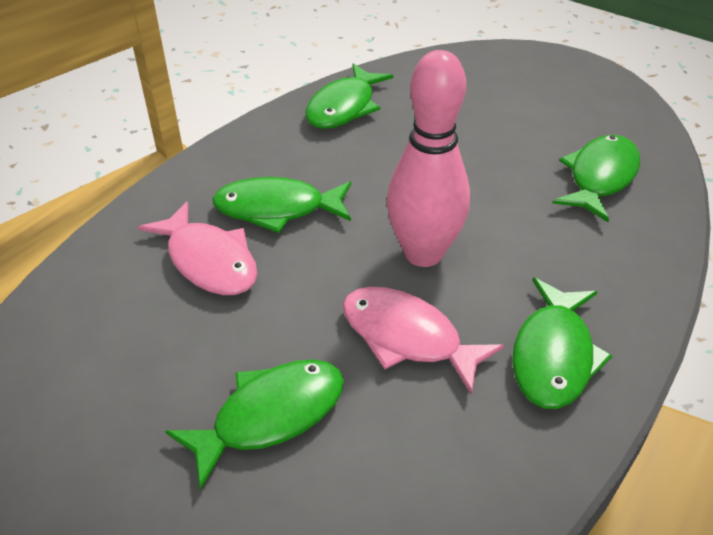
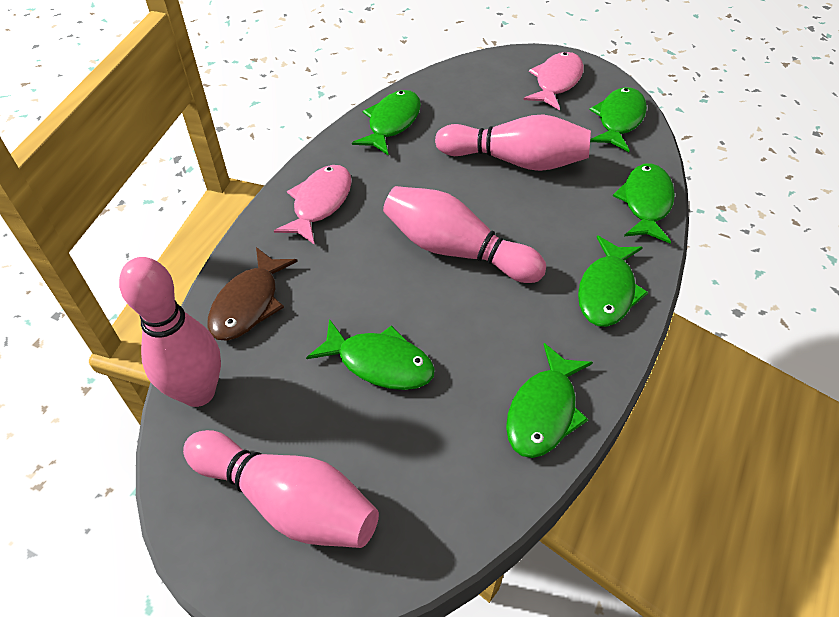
brown fish: none = 0 -> [207,247,298,341] = 1
green fish: [165,359,344,490] [212,177,351,233] [305,63,393,129] [512,277,613,409] [553,135,640,222] = 5 -> [306,319,435,390] [352,90,421,156] [506,343,593,458] [578,236,649,327] [589,87,647,152] [613,163,675,243] = 6
pink bowling pin: [386,50,470,267] = 1 -> [119,257,221,407] [183,430,379,548] [383,186,546,283] [435,114,591,171] = 4

